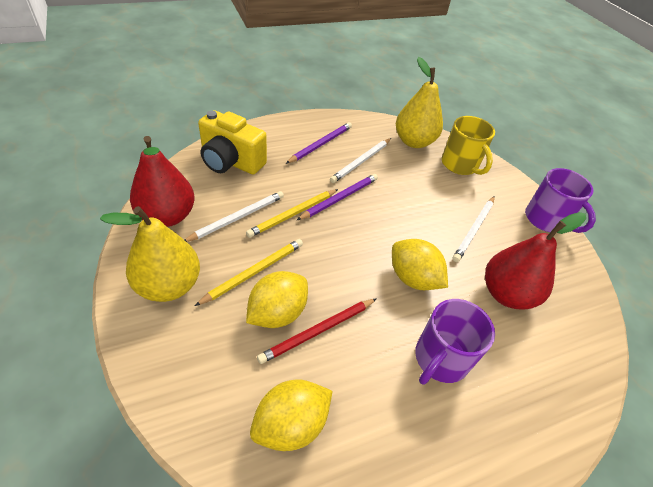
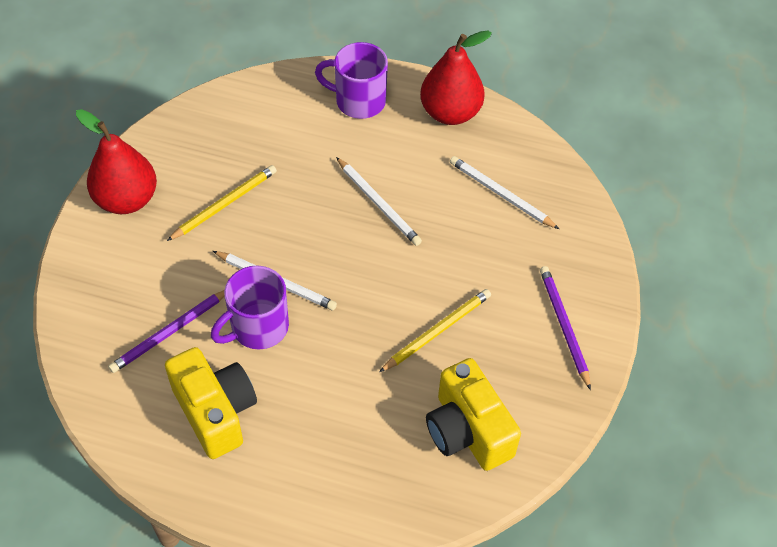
red pencil: [257,298,377,364] = 1 -> none = 0
yellow camera: [198,110,267,174] = 1 -> [165,347,257,459] [426,358,521,471] = 2
yellow lemon: [246,271,308,328] [250,380,333,451] [392,239,448,290] = 3 -> none = 0
yellow mug: [442,116,495,175] = 1 -> none = 0
yellow pear: [100,206,200,302] [396,57,443,148] = 2 -> none = 0

